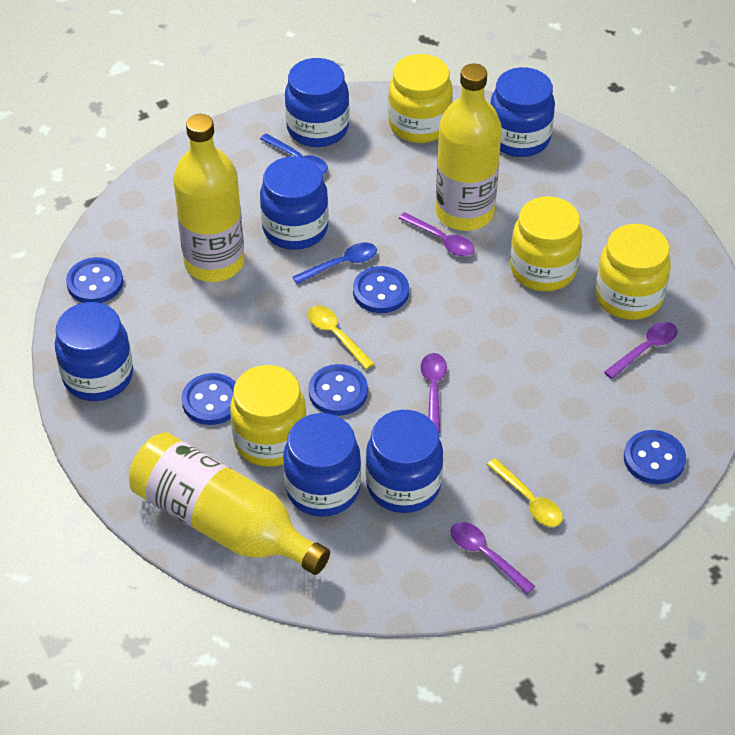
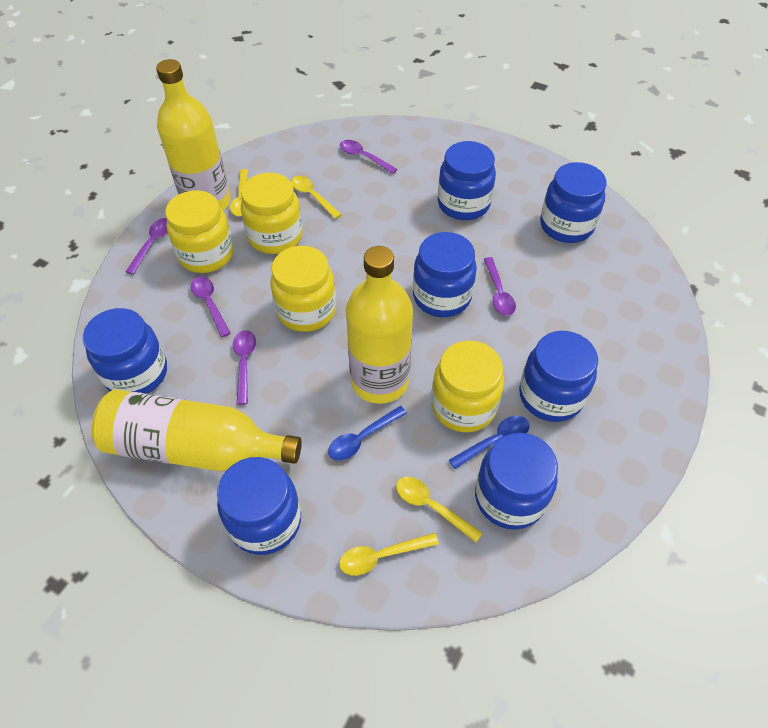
blue button: [66,257,123,303] [181,373,236,425] [309,364,368,416] [353,266,409,313] [624,430,686,484] = 5 -> none = 0
blue jar: [55,302,133,401] [260,156,329,250] [283,413,361,517] [285,58,349,147] [366,410,443,513] [490,67,555,157] = 6 -> [83,308,167,394] [217,457,301,555] [413,232,477,317] [438,141,496,220] [475,433,558,530] [519,331,598,422] [540,162,607,243] = 7
purple spoon: [399,212,475,256] [421,353,447,433] [451,522,535,594] [604,322,678,379] = 4 -> [126,218,168,275] [191,276,231,337] [233,330,256,405] [340,140,398,174] [484,257,516,316] = 5
yellow spoon: [308,305,375,369] [487,458,563,527] = 2 -> [230,169,248,216] [291,176,342,219] [339,533,439,576] [396,477,482,542] = 4

